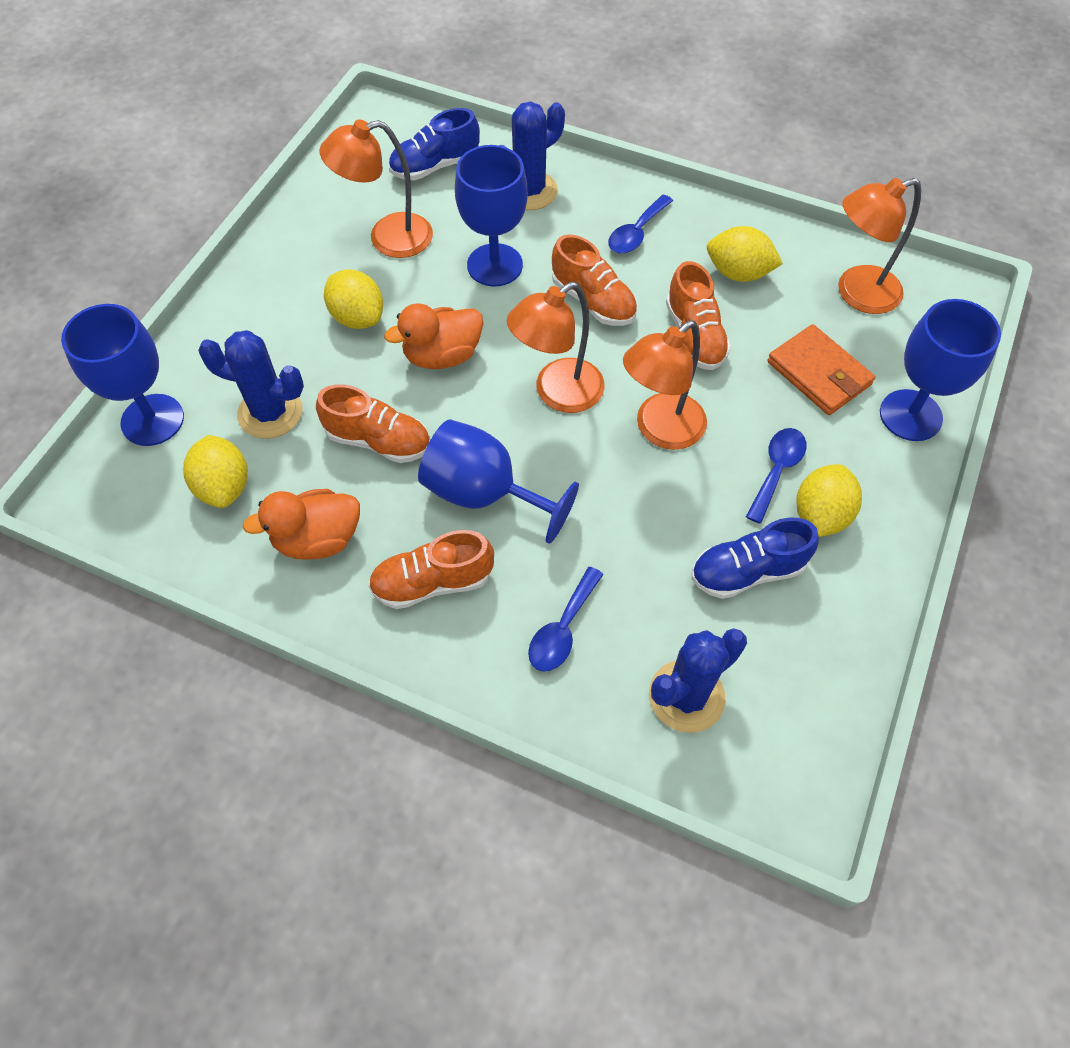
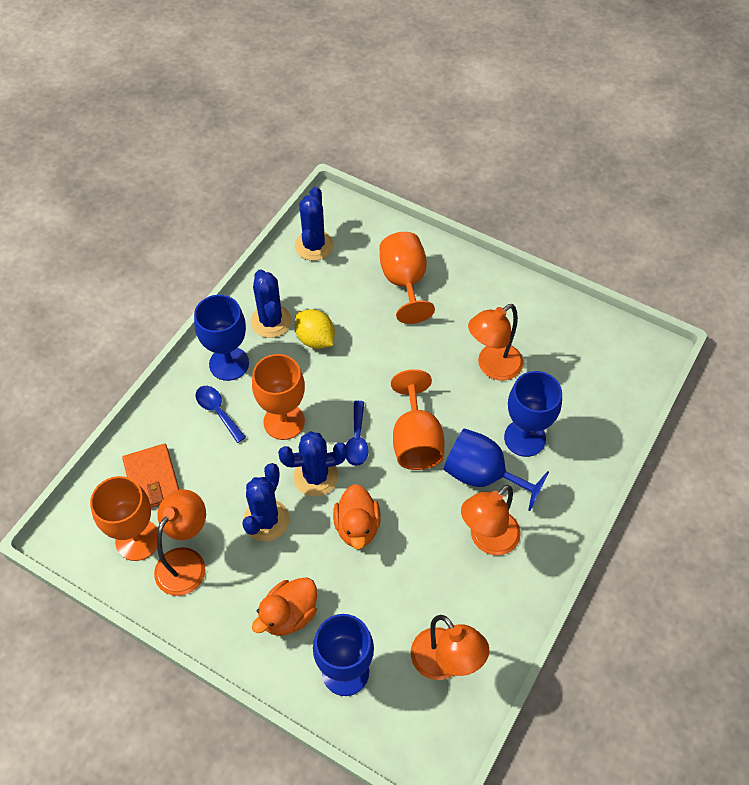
blue cactus: [198,330,304,439] [499,101,565,210] [649,628,747,733] = 3 -> [242,463,289,541] [250,269,292,338] [278,431,348,497] [295,187,334,261] = 4
blue shoe: [389,108,480,180] [691,518,819,599] = 2 -> none = 0
blue spoon: [528,567,604,672] [608,195,673,253] [746,428,806,524] = 3 -> [195,386,246,443] [346,401,369,466] = 2
orange goblet: none = 0 -> [90,476,158,561] [252,354,305,440] [380,232,435,324] [391,369,444,470] = 4
orange shoe: [316,385,430,463] [368,530,494,609] [552,234,637,326] [666,261,731,370] = 4 -> none = 0
yellow lemon: [183,435,248,508] [324,269,383,329] [707,226,783,282] [796,464,862,537] = 4 -> [295,309,335,349] = 1

